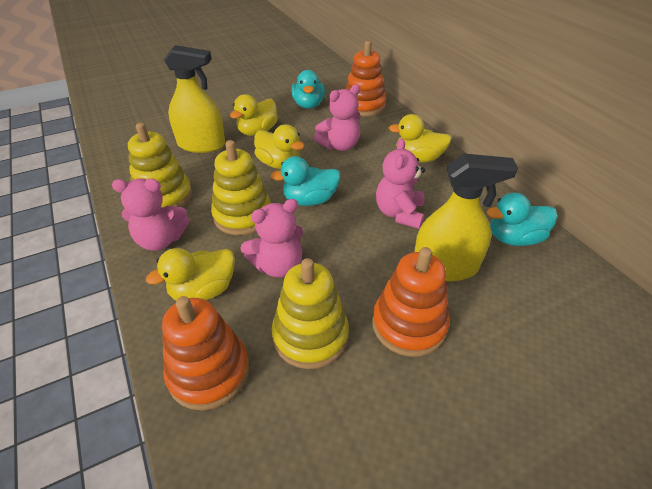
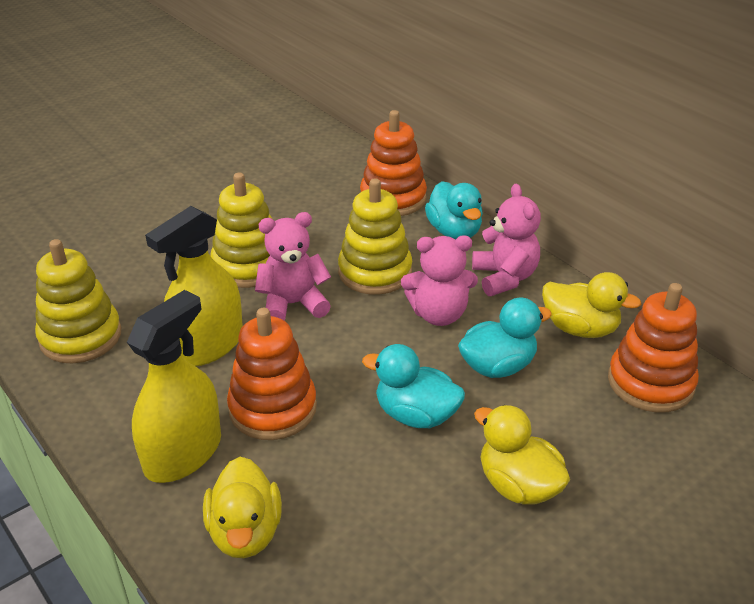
pink teddy bear: [112,178,189,251] [240,199,303,277] [314,84,361,151] [376,138,425,229] = 4 -> [255,212,331,321] [401,235,478,326] [472,184,541,296] = 3
yellow duck: [146,248,235,301] [230,94,278,136] [254,124,305,169] [389,114,452,162] = 4 -> [203,457,282,558] [474,405,570,505] [542,272,642,338] = 3

